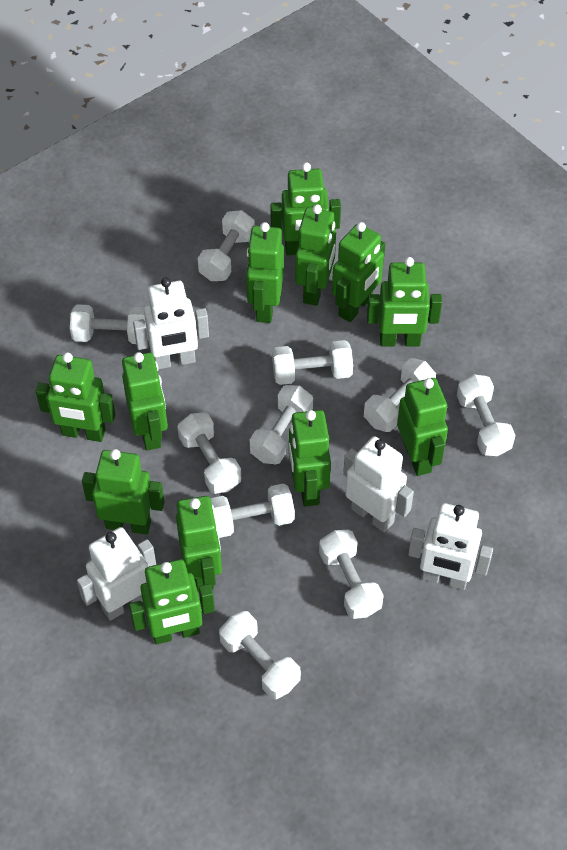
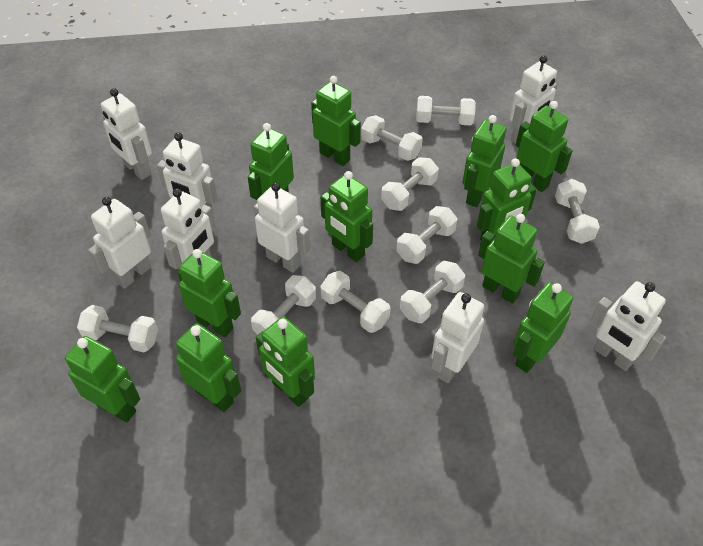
white dumbbell: [70,304,148,344] [178,413,241,494] [198,210,255,281] [210,483,295,538] [219,611,301,700] [250,385,313,464] [272,340,353,385] [319,530,384,619] [364,358,436,432] [457,374,516,456] = 10 -> [77,305,158,352] [251,275,316,335] [320,271,390,333] [361,115,423,161] [381,157,439,211] [396,206,457,264] [400,261,465,323] [416,96,476,126] [555,179,600,244] = 9
white robot: [77,527,156,621] [133,277,209,369] [343,436,414,532] [408,503,493,590] = 4 -> [88,197,151,289] [101,88,152,180] [157,132,217,213] [161,188,216,269] [254,182,310,273] [431,292,484,383] [509,55,557,144] [590,281,666,371] = 8

